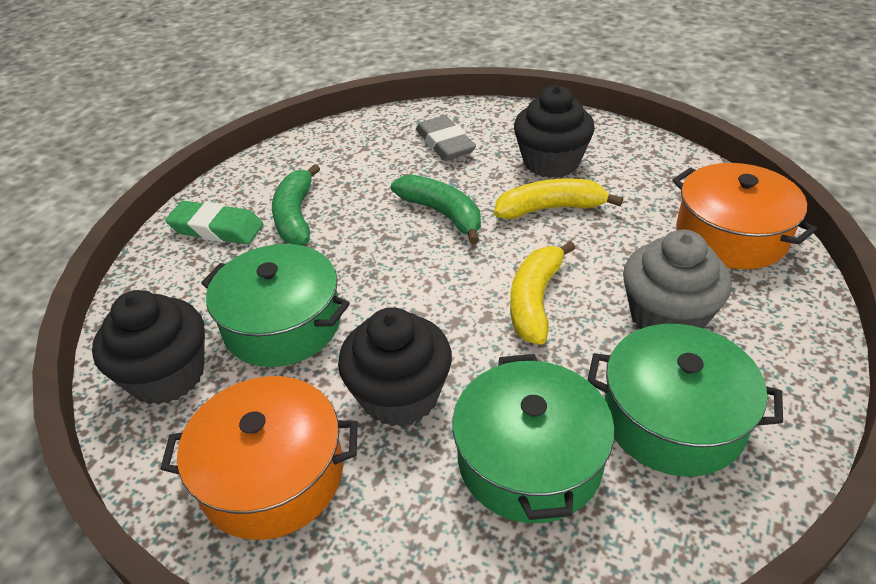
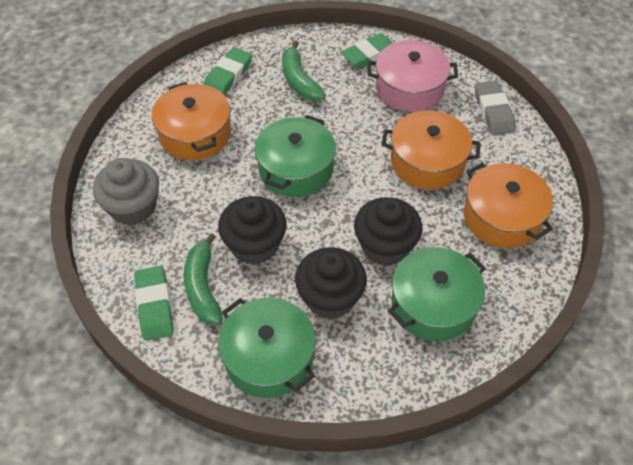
green eraser: [165,201,263,244] = 1 -> [134,266,174,341] [203,47,252,95] [341,33,393,69] = 3
orange pot: [160,376,358,540] [673,163,817,269] = 2 -> [152,82,231,160] [382,110,480,190] [464,163,553,248] = 3
pink pot: none = 0 -> [367,40,458,112] = 1
yellow banana: [494,178,623,219] [510,241,575,345] = 2 -> none = 0

